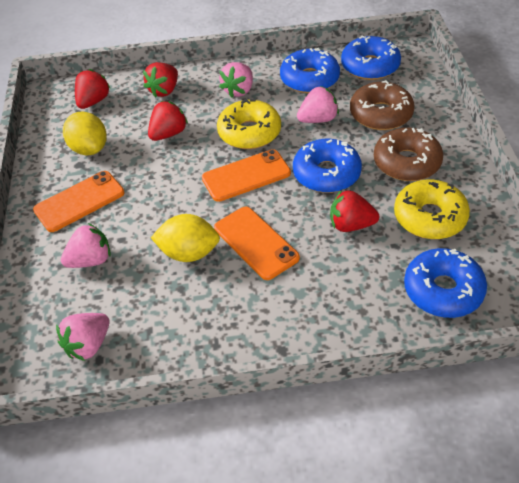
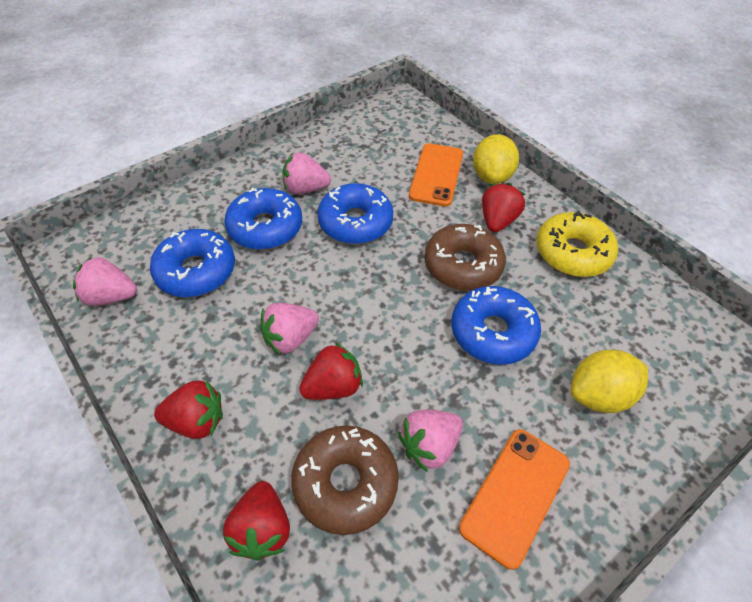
orange phone: [33,171,125,232] [202,149,291,202] [214,207,300,280] = 3 -> [409,143,463,207] [459,429,570,570] = 2
yellow donut: [217,99,281,149] [394,179,470,239] = 2 -> [536,211,618,277] = 1

